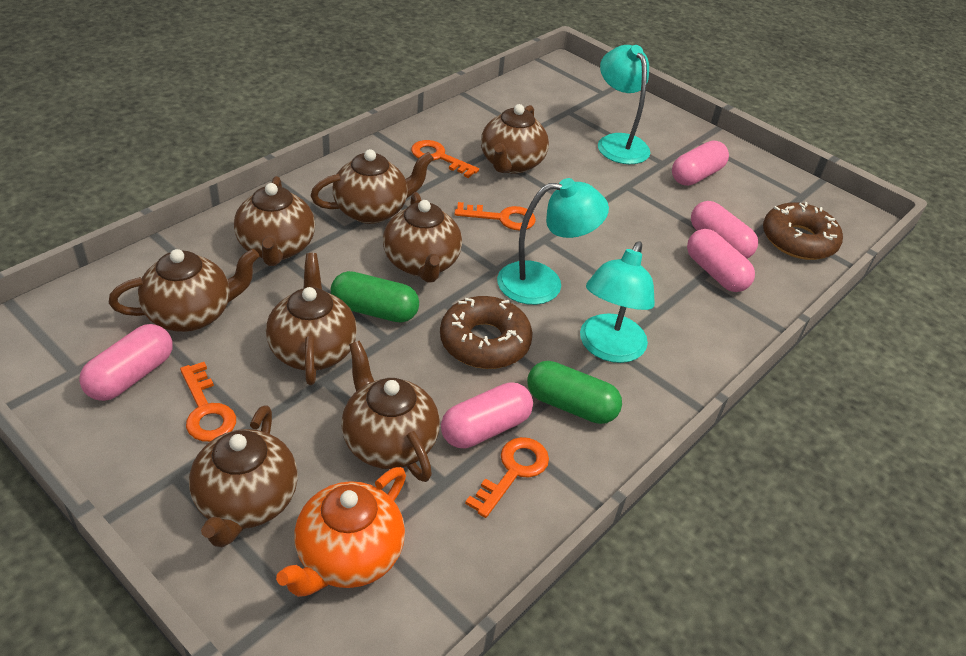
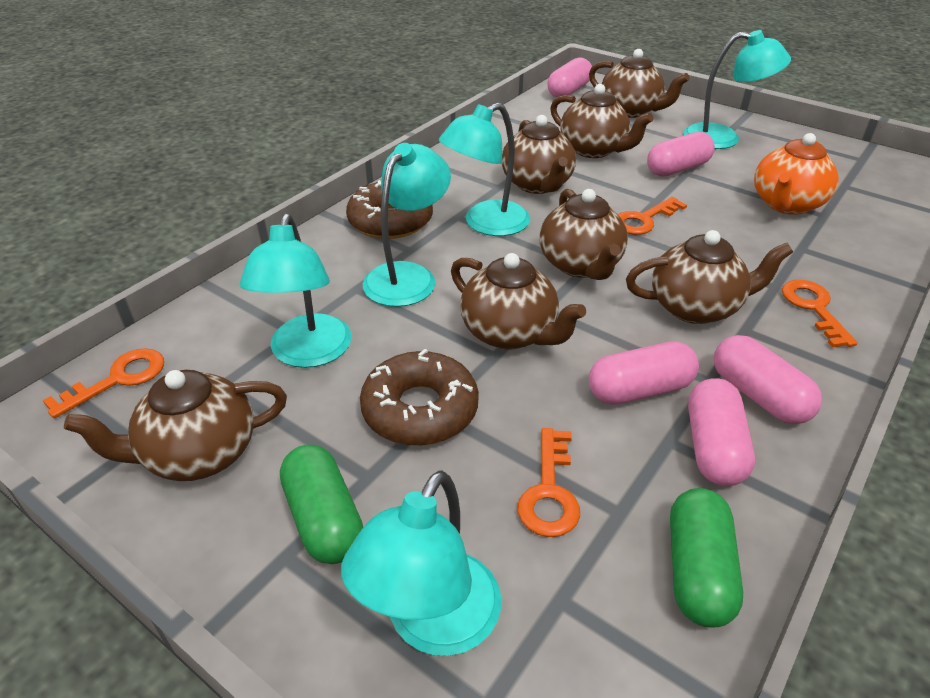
brown teapot: [109,249,259,332] [189,405,298,547] [234,176,315,266] [266,253,357,385] [310,149,434,224] [341,341,440,482] [383,192,462,283] [481,104,549,174] = 8 -> [64,370,287,481] [451,253,586,350] [502,115,576,194] [539,189,628,280] [550,84,654,158] [589,49,690,118] [626,230,793,324] = 7
turquoise lamp: [497,178,609,305] [580,241,655,363] [598,45,650,164] = 3 -> [240,214,351,368] [341,470,501,656] [363,143,451,307] [439,103,530,236] [683,30,791,149] = 5

